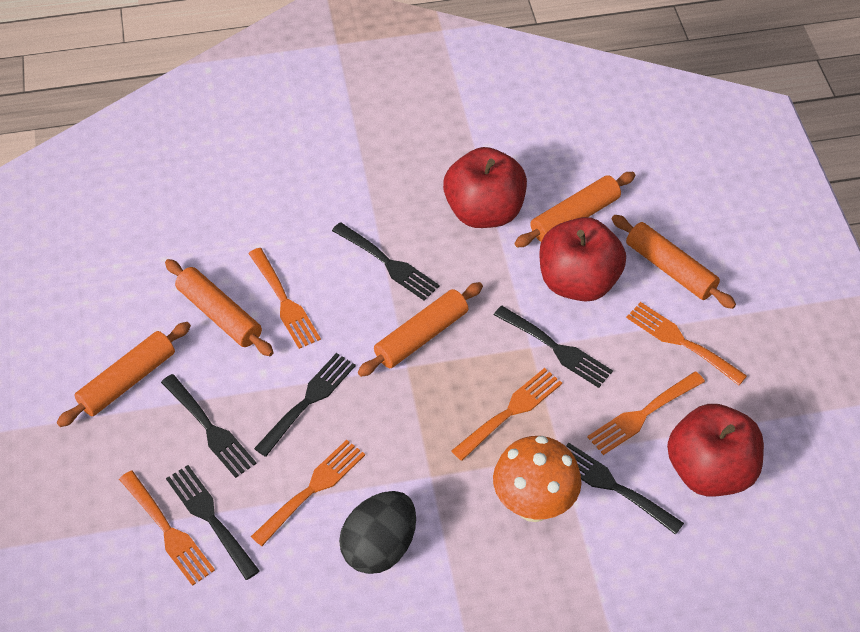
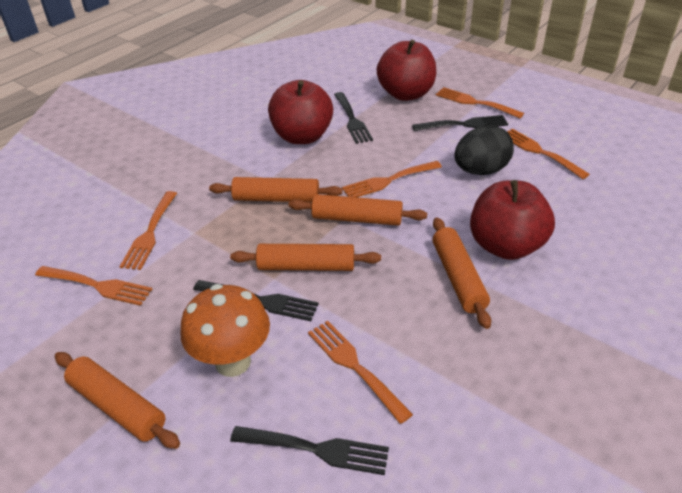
black fork: [161,374,257,478] [166,465,260,580] [254,353,356,457] [332,222,440,301] [494,306,613,388] [566,443,684,535] = 6 -> [193,280,319,321] [230,426,389,475] [334,92,373,144] [412,115,508,131] = 4

